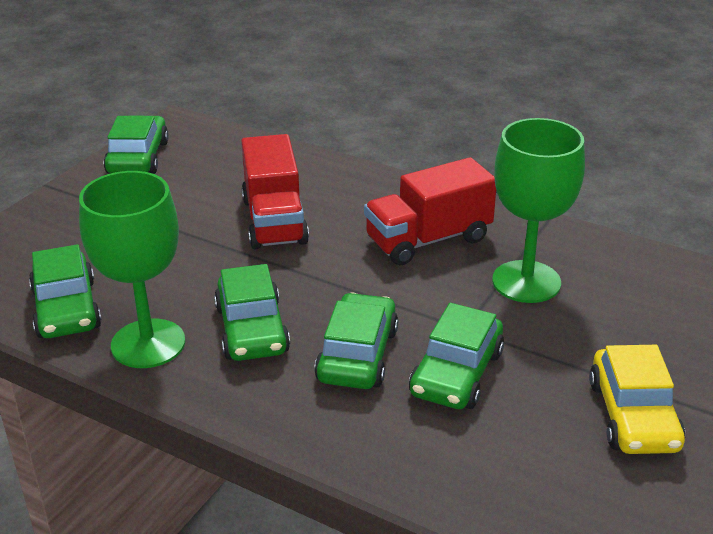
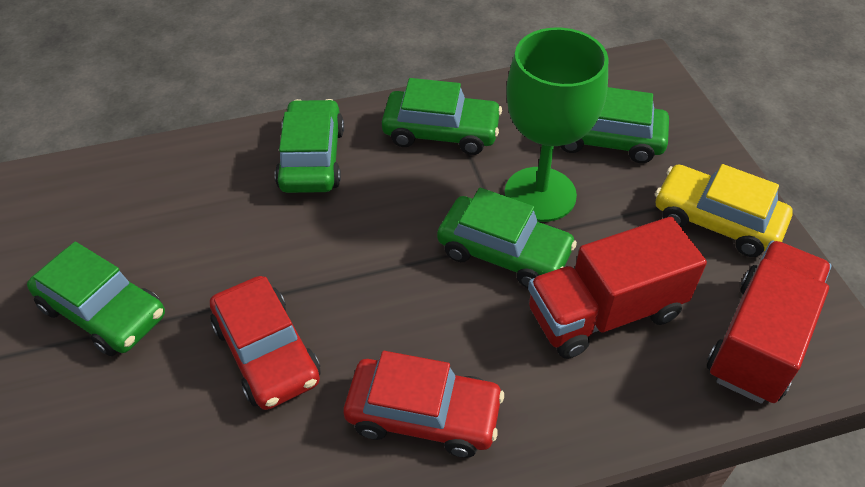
green goblet: [79,171,185,368] [492,118,585,303] = 2 -> [504,28,608,222] = 1
red car: none = 0 -> [210,276,321,410] [344,351,504,458] = 2

